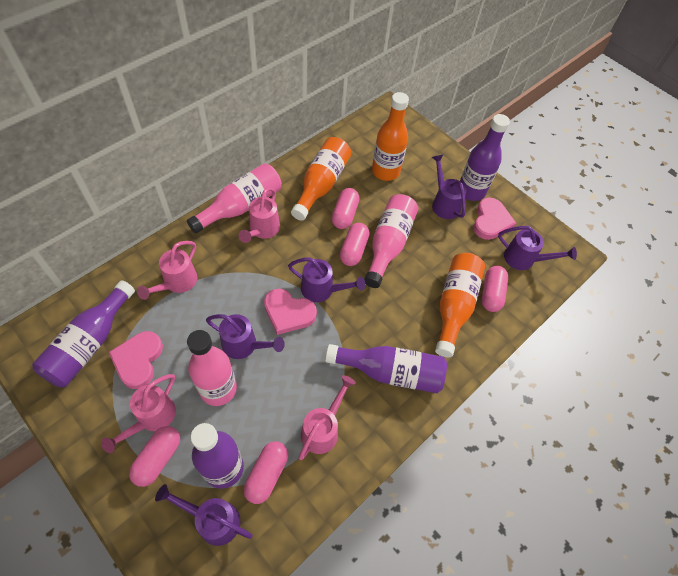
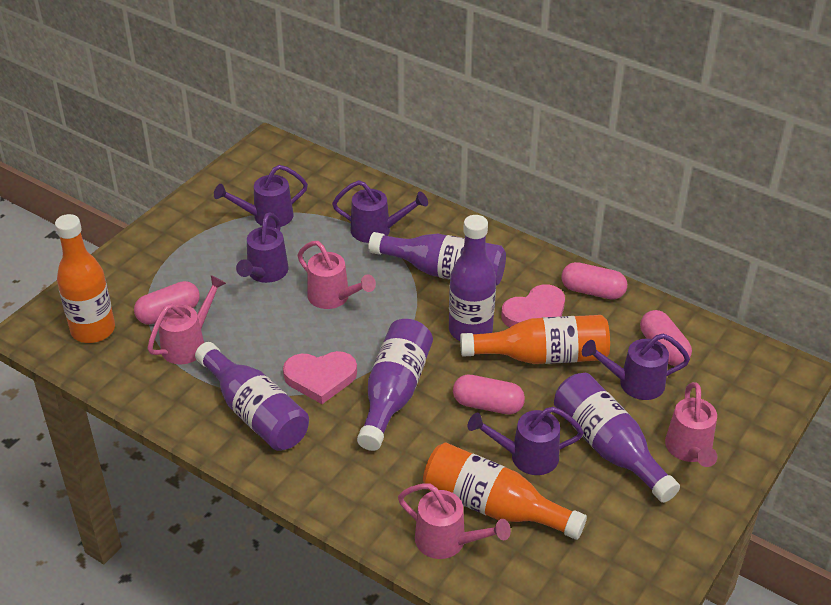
pink bottle: [187,163,282,234] [187,330,237,406] [364,194,418,288] = 3 -> none = 0
pink capsule: [129,426,180,487] [243,441,288,504] [331,188,360,229] [340,223,370,266] [482,266,508,312] = 5 -> [134,281,200,325] [453,375,525,414] [561,262,627,300] [640,310,692,366] = 4
pink heart: [109,331,163,389] [264,289,317,335] [473,197,516,240] = 3 -> [283,351,357,404] [501,284,565,327] = 2
purple bottle: [32,280,135,388] [191,423,244,489] [325,344,447,393] [460,114,510,201] = 4 -> [195,342,309,451] [357,319,433,451] [368,232,506,286] [449,215,496,341] [554,373,680,503] = 5

